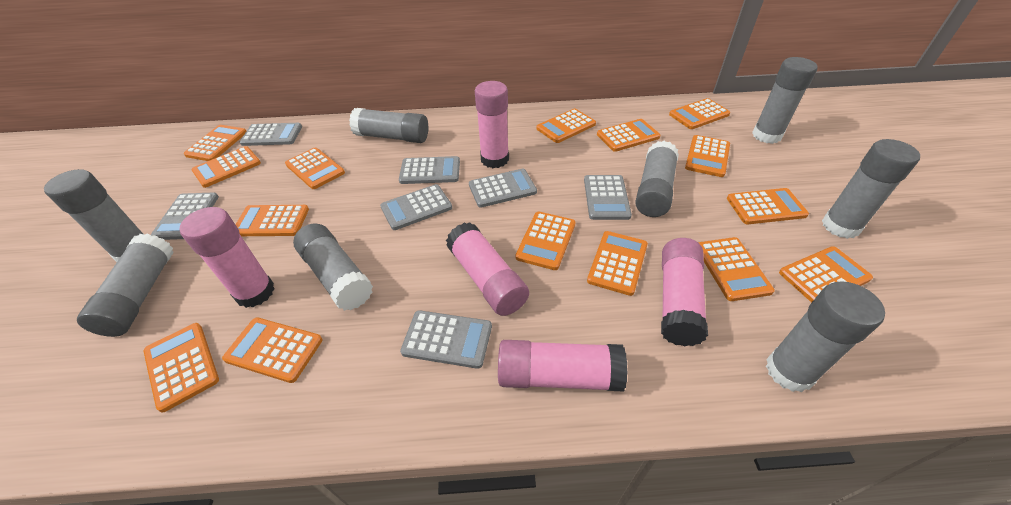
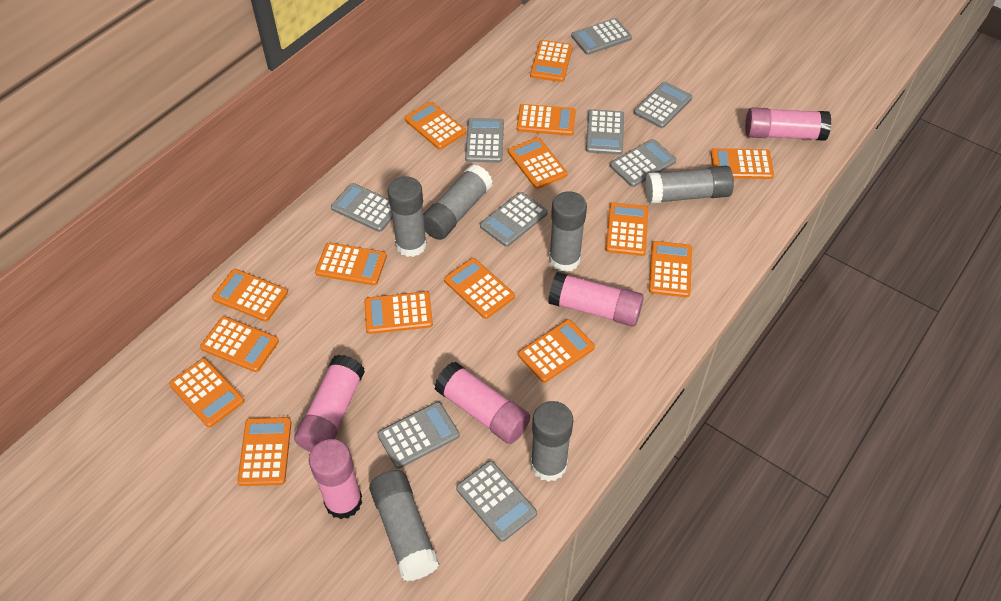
grey calculator: [151,193,219,240] [240,123,302,146] [380,184,452,230] [399,156,460,184] [400,310,492,369] [469,169,537,208] [584,175,632,220] = 7 -> [331,183,393,232] [377,402,460,469] [456,461,537,542] [465,118,504,163] [480,192,548,247] [571,18,632,55] [586,109,624,155] [610,139,676,187] [634,81,692,128] = 9
grey glue stick: [44,169,145,262] [77,234,174,337] [293,223,373,311] [349,108,428,143] [635,141,679,217] [752,57,818,144] [766,281,885,392] [822,139,920,239] = 8 -> [369,470,439,581] [388,176,427,257] [423,164,493,240] [531,401,573,482] [549,191,587,272] [645,166,734,204] = 6

